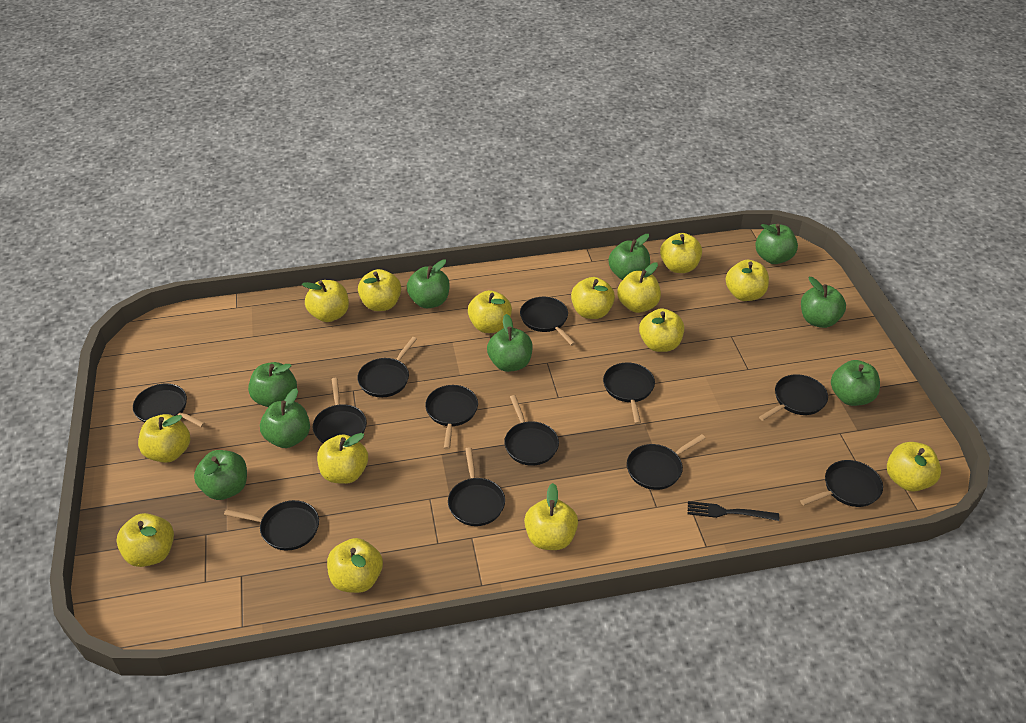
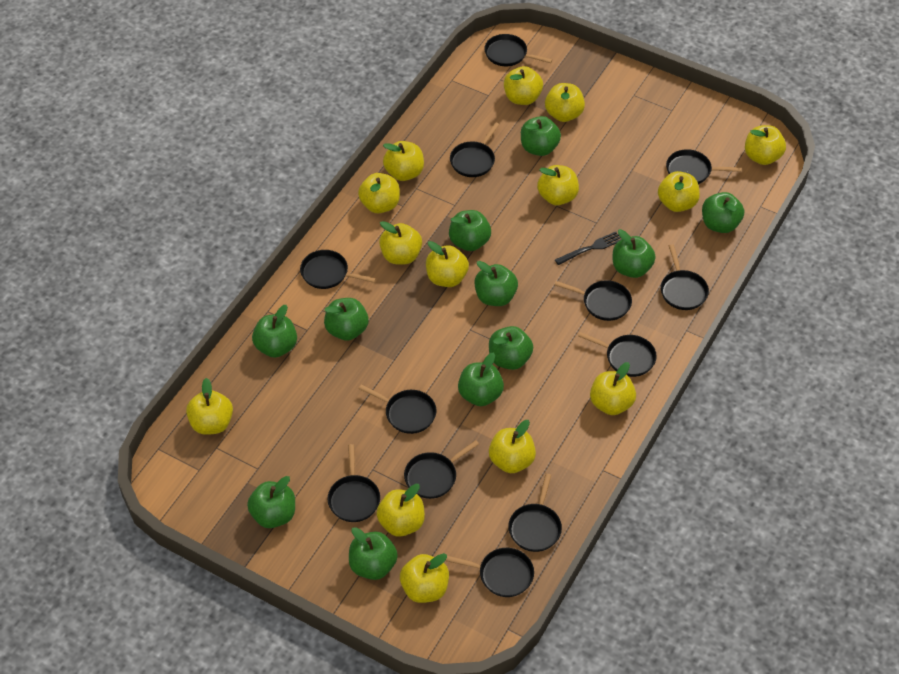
green apple: [194,450,247,500] [248,362,297,407] [260,388,310,448] [407,259,450,308] [487,314,533,372] [608,234,650,280] [755,224,798,264] [801,277,846,328] [831,360,880,406] = 9 -> [247,476,295,528] [252,305,297,358] [324,298,369,341] [349,527,398,580] [449,210,491,251] [458,353,504,406] [474,261,518,306] [489,326,533,370] [521,116,561,156] [613,229,656,278] [702,192,744,233] = 11

